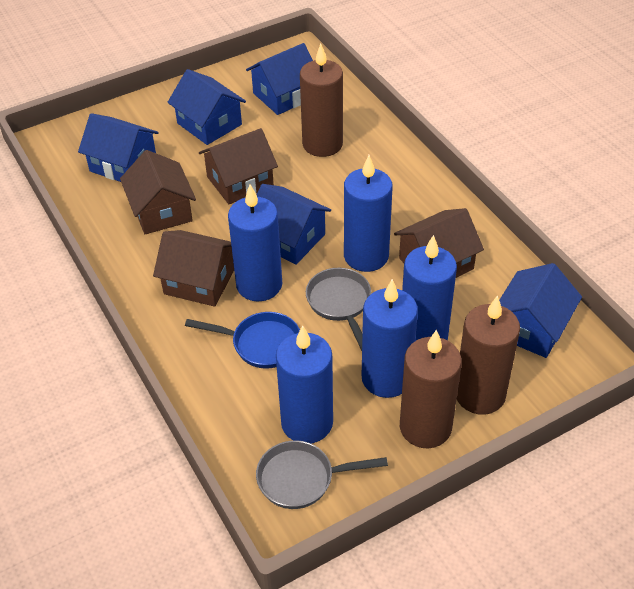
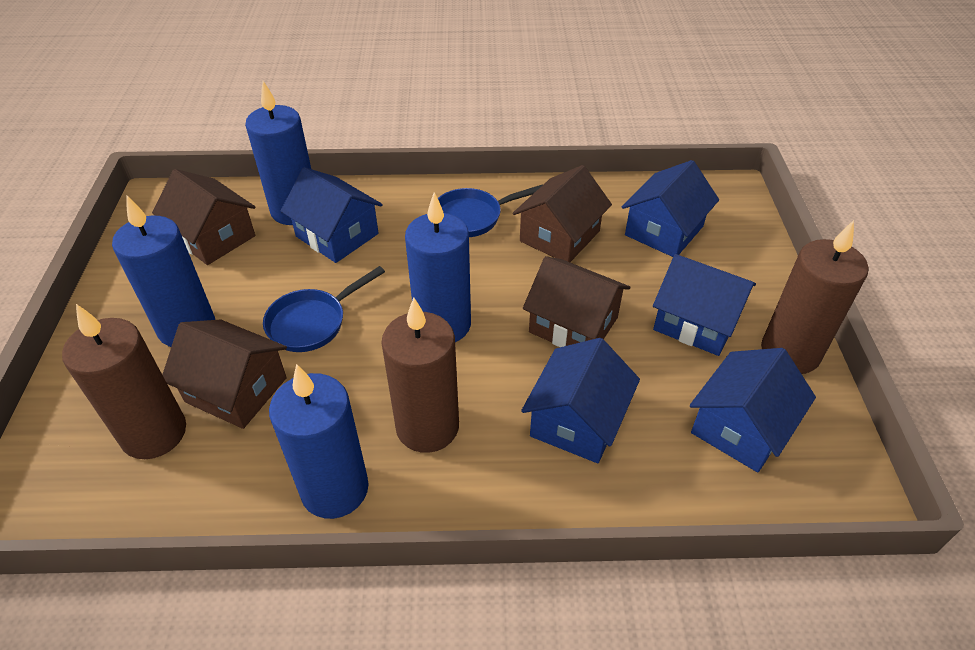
blue candle: [228,184,282,302] [276,325,333,443] [344,155,393,272] [362,279,418,398] [402,235,457,341] = 5 -> [112,195,215,347] [245,81,311,225] [269,364,369,519] [405,192,471,342] = 4
blue pan: [185,312,300,369] = 1 -> [263,266,385,352] [438,184,543,237] = 2
grey pan: [256,440,388,509] [306,268,371,351] = 2 -> none = 0

